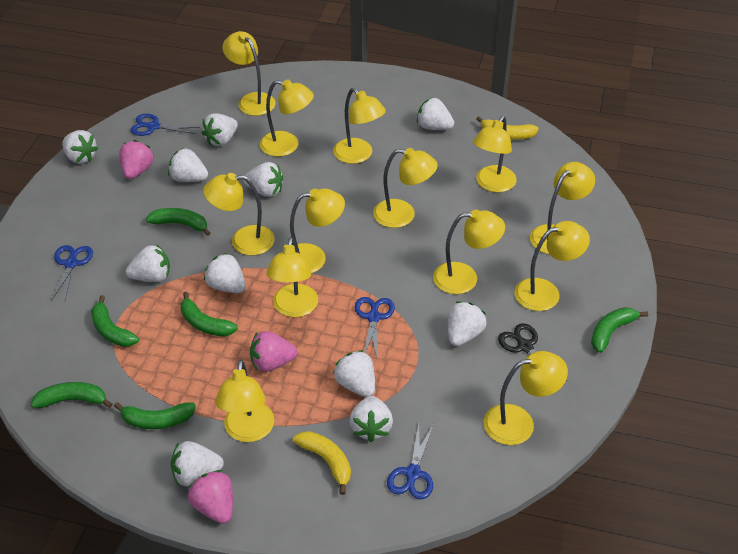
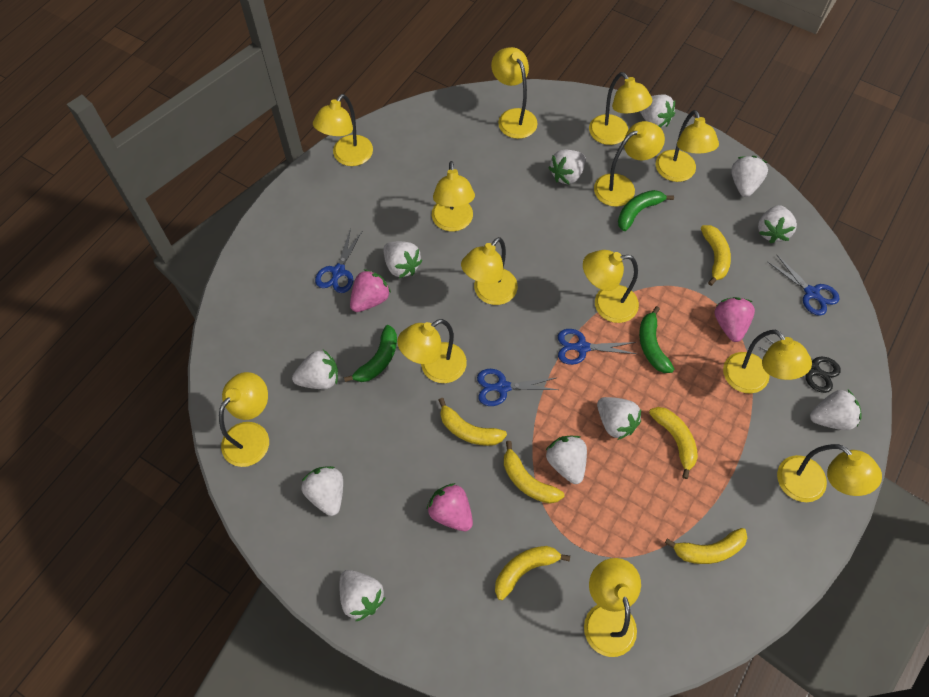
green banana: [31,382,112,408] [91,295,139,347] [114,402,196,429] [146,208,210,236] [181,292,238,337] [591,307,648,353] = 6 -> [344,325,397,382] [618,190,674,231] [639,306,674,373] = 3
yellow banana: [293,431,351,495] [476,116,539,140] = 2 -> [439,398,507,446] [495,546,570,600] [504,441,564,504] [649,407,698,479] [665,528,747,564] [701,225,731,286] = 6

